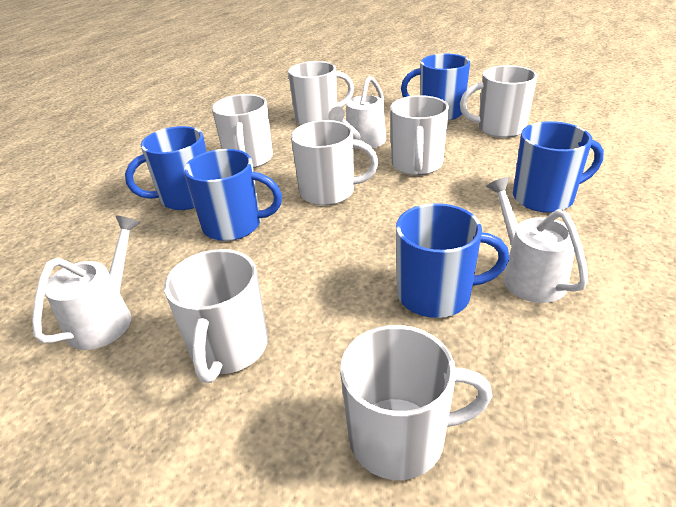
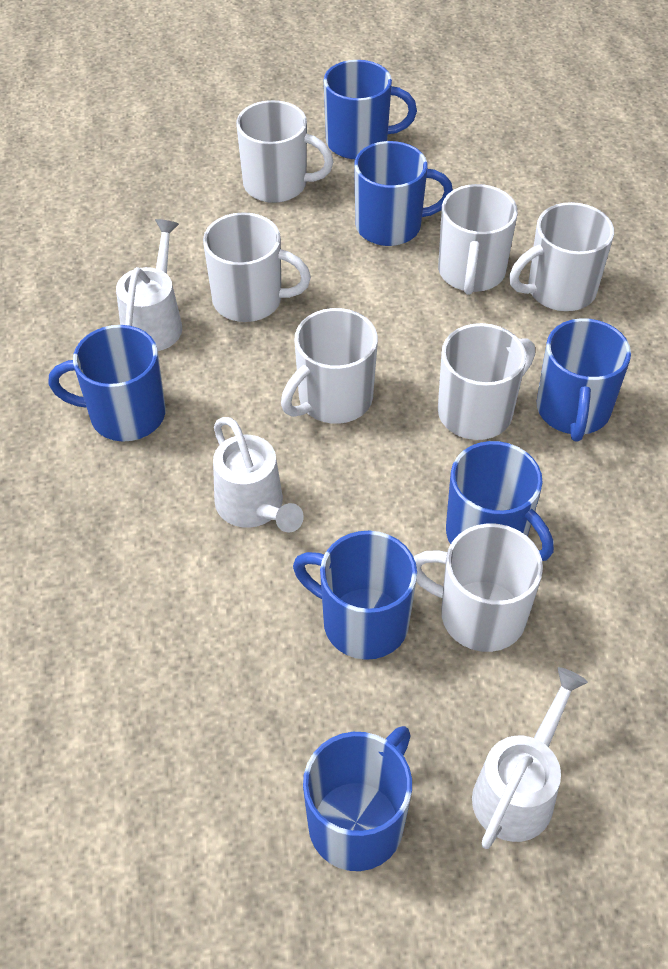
blue mug: [125,126,207,210] [184,149,282,241] [396,203,509,318] [401,54,470,120] [513,121,604,213] = 5 -> [48,325,165,441] [293,531,417,660] [303,726,412,871] [324,60,417,159] [354,141,453,246] [446,441,554,561] [536,318,631,442] = 7

